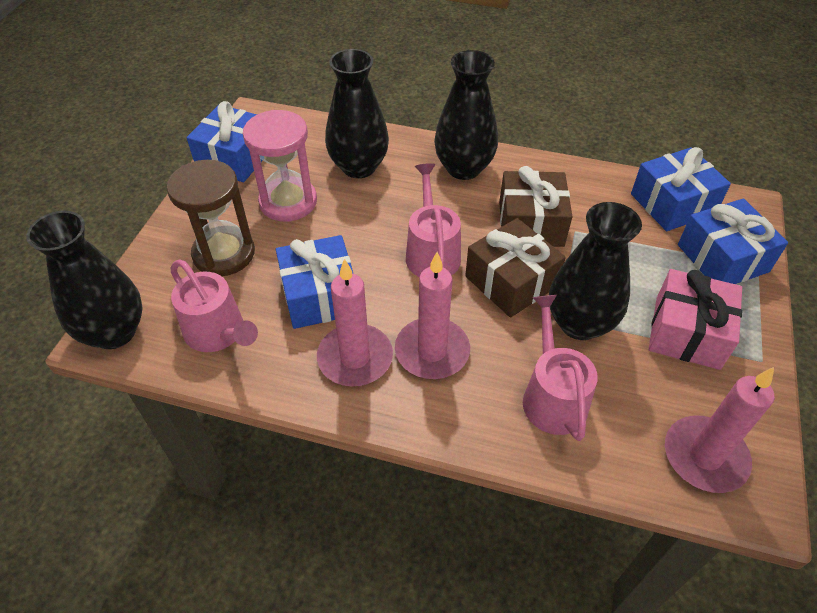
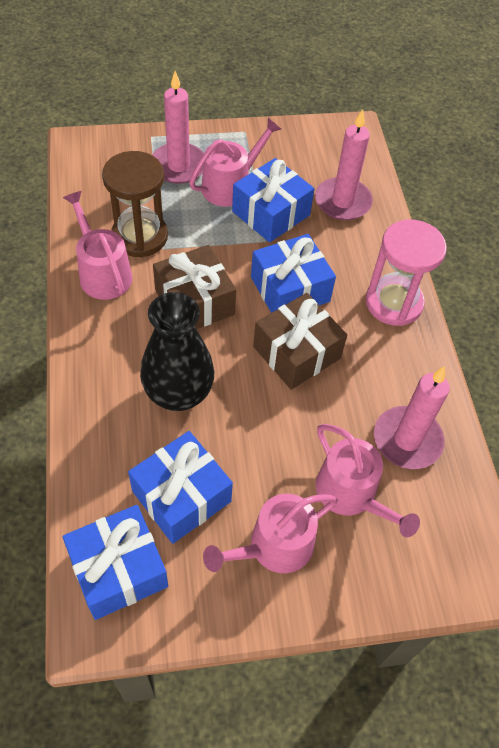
black vase: [26,211,142,349] [325,49,389,178] [434,50,498,180] [549,202,642,340] = 4 -> [140,292,214,411] = 1
pink gift: [648,269,742,370] = 1 -> none = 0
pink watering can: [171,259,258,352] [406,163,461,277] [523,295,598,441] = 3 -> [63,191,132,300] [189,118,281,207] [203,494,338,573] [316,424,420,537] = 4

